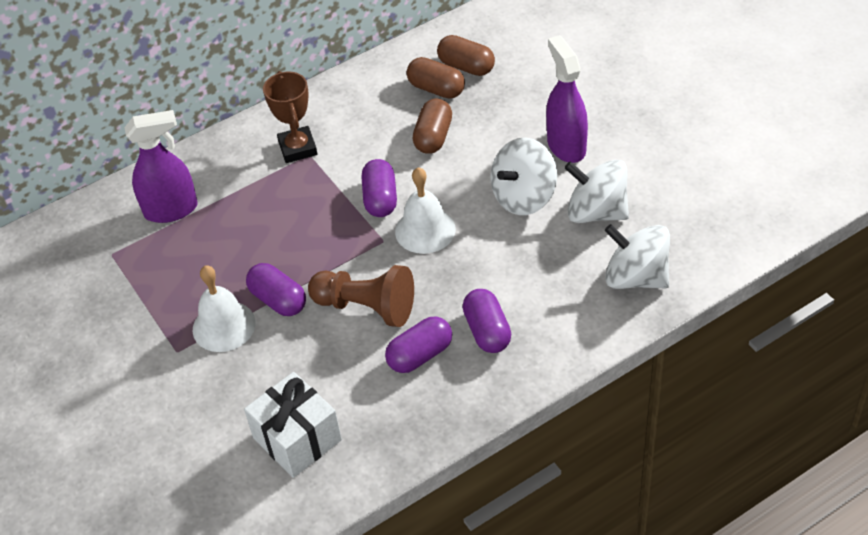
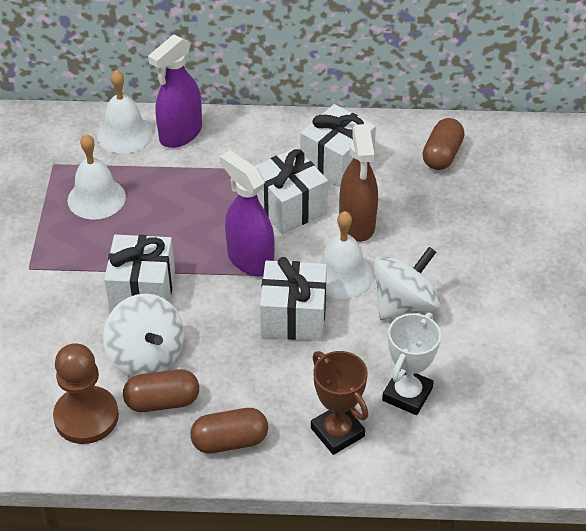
brown spray bottle: none = 0 -> [339,124,378,242] = 1
purple capsule: [246,263,306,316] [361,159,397,217] [385,317,452,373] [463,289,511,353] = 4 -> none = 0
white bell: [193,265,256,352] [395,167,456,254] = 2 -> [68,134,126,220] [97,70,153,153] [317,211,373,299] = 3
white gift: [244,372,342,478] = 1 -> [104,235,175,312] [255,148,328,234] [260,257,327,341] [300,104,376,187] = 4
white spinning top: [491,137,557,215] [564,160,629,223] [605,224,670,289] = 3 -> [103,294,184,377] [373,247,441,320] = 2
white trophy: none = 0 -> [382,313,441,415] = 1

